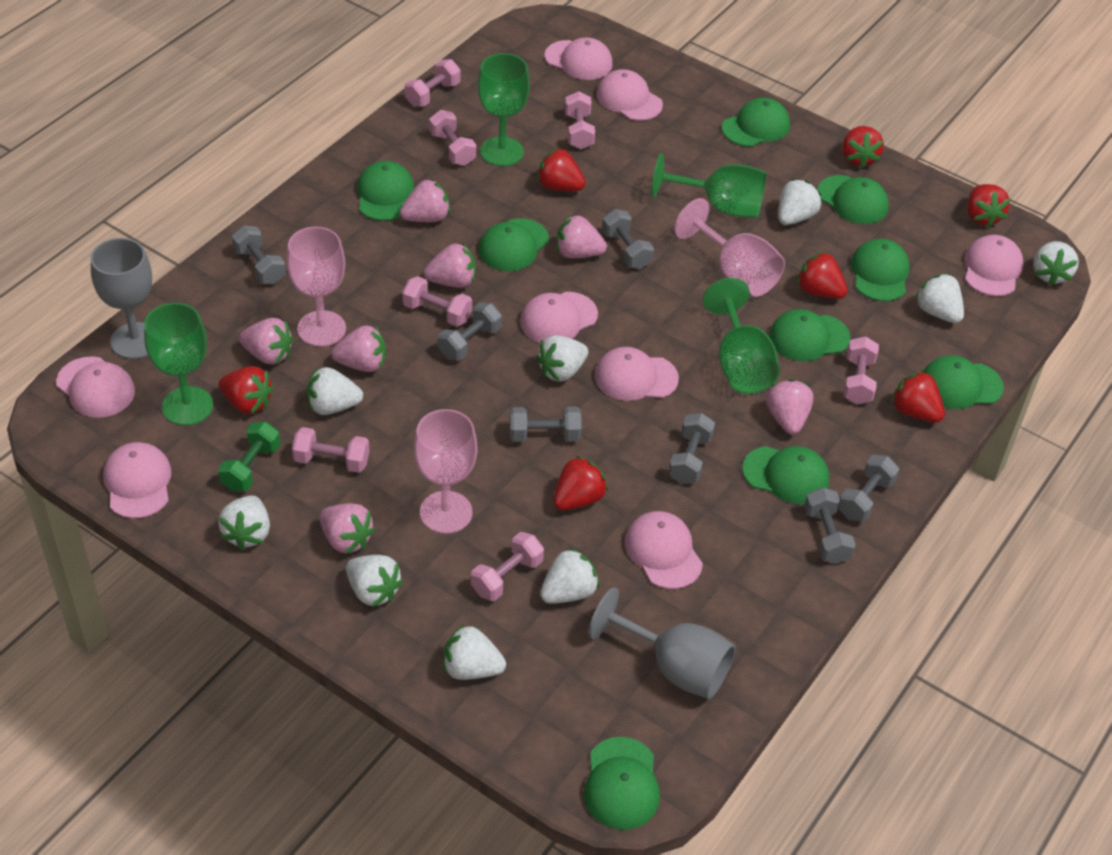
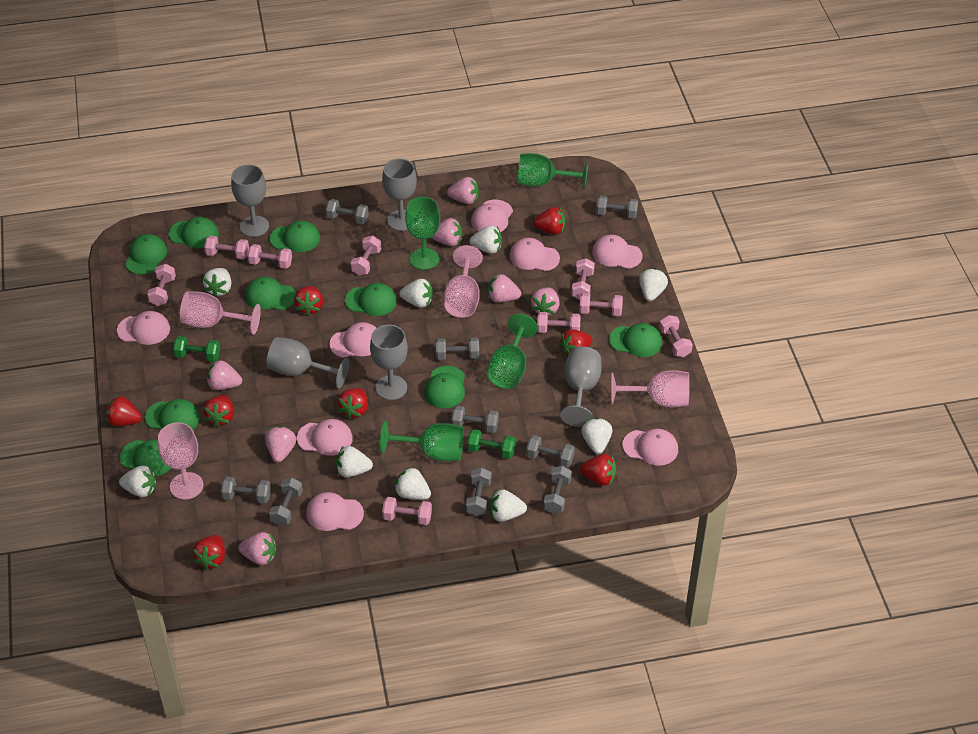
green dumbbell: [218,422,281,491] = 1 -> [173,336,220,362] [467,429,515,459] = 2
grey dumbbell: [232,225,286,284] [438,302,502,361] [510,407,582,442] [602,209,654,269] [668,413,715,484] [804,487,856,564] [838,455,899,522] = 7 -> [221,476,271,504] [269,477,303,526] [325,199,369,224] [436,338,479,360] [451,406,499,433] [466,468,491,516] [526,435,575,467] [543,466,572,514] [596,195,638,218] = 9
grey goblet: [91,238,152,359] [589,587,736,699] = 2 -> [231,164,269,237] [266,337,349,389] [370,325,408,400] [382,159,417,231] [560,346,602,427] = 5
pink dumbbell: [292,427,369,473] [402,276,472,327] [404,59,461,107] [429,110,476,166] [471,532,544,601] [565,91,595,149] [844,336,879,404] = 7 -> [147,264,176,306] [204,235,249,259] [248,244,292,269] [351,236,381,275] [382,497,432,525] [537,312,581,333] [571,258,595,300] [579,293,623,316] [659,315,693,357] = 9
pink goblet: [287,227,346,347] [414,409,478,534] [674,198,785,297] = 3 -> [158,422,203,500] [180,291,261,335] [444,245,483,318] [611,370,689,407] = 4
red strawberry: [219,366,274,414] [537,148,586,191] [553,456,608,511] [797,252,848,299] [842,126,884,168] [891,371,945,423] [967,184,1010,228] = 7 -> [106,396,142,426] [193,535,225,570] [203,395,234,427] [294,286,323,316] [338,388,368,419] [533,207,565,234] [559,329,592,357] [580,454,616,486] = 8

